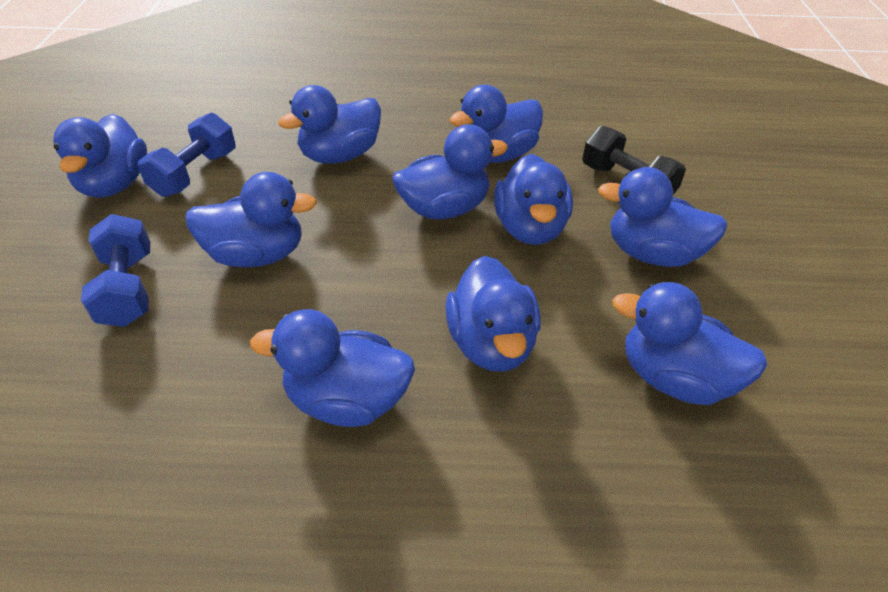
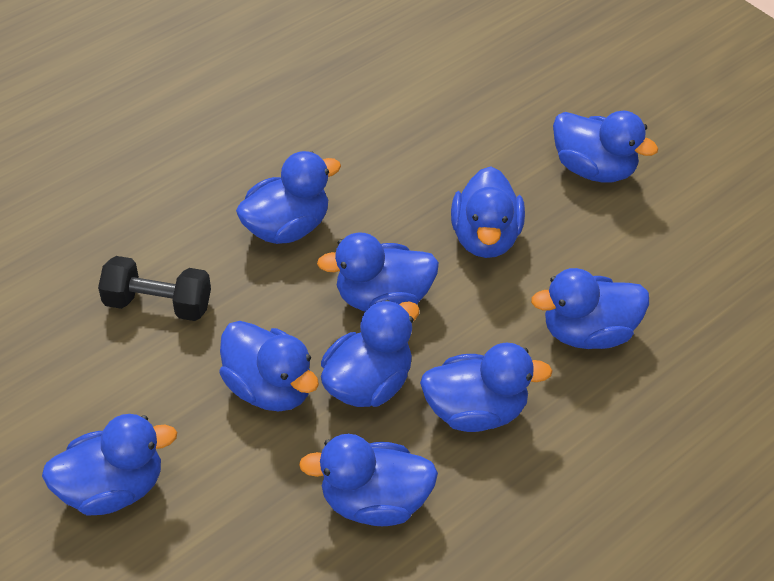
blue dumbbell: [81,214,150,327] [138,113,235,197] = 2 -> none = 0

